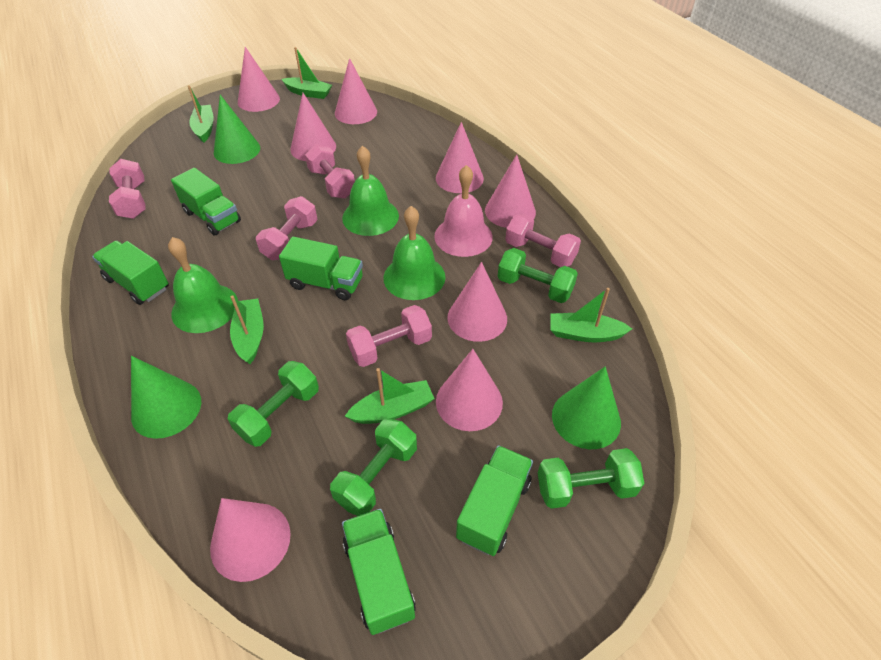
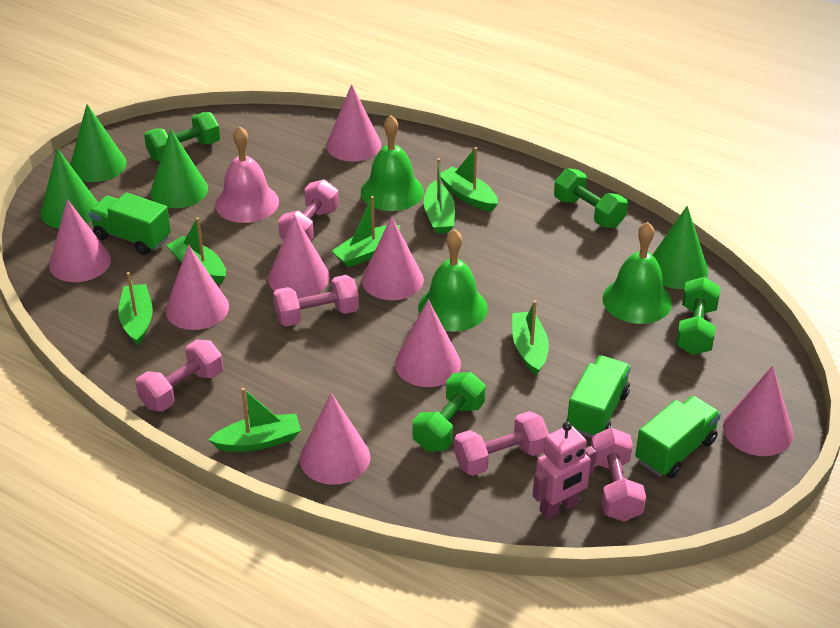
green boat: [188,85,214,143] [230,295,264,364] [282,47,332,99] [345,368,434,424] [551,288,632,342] = 5 -> [118,272,153,346] [166,217,226,284] [208,388,301,452] [332,196,400,268] [424,158,455,234] [440,147,498,212] [512,300,549,376] = 7
green cone: [131,356,201,439] [214,95,260,164] [552,367,621,449] = 3 -> [40,148,98,229] [70,104,127,182] [150,129,208,208] [652,206,708,289] = 4
green truck: [92,241,169,305] [171,168,241,235] [279,237,363,300] [342,509,416,635] [456,445,533,556] = 5 -> [89,192,171,255] [567,356,631,438] [635,396,721,478] = 3
pink robot: none = 0 -> [533,422,596,519] = 1

